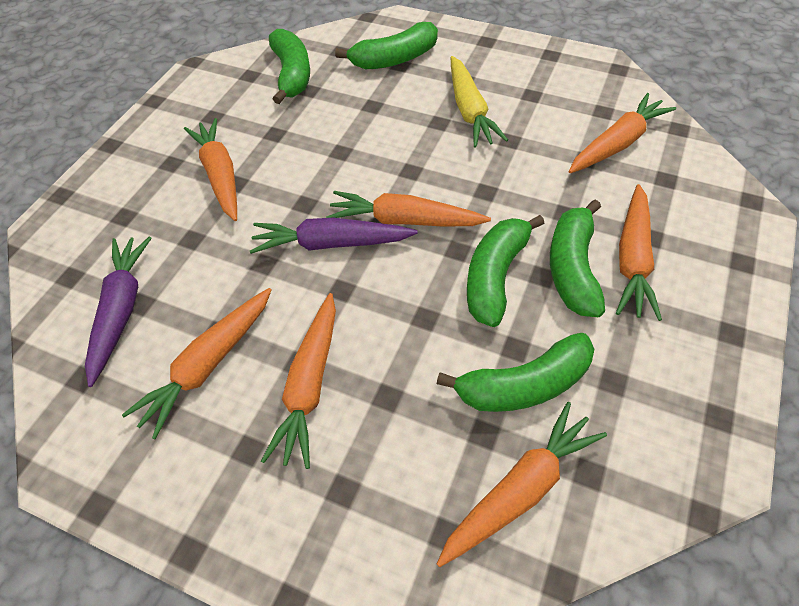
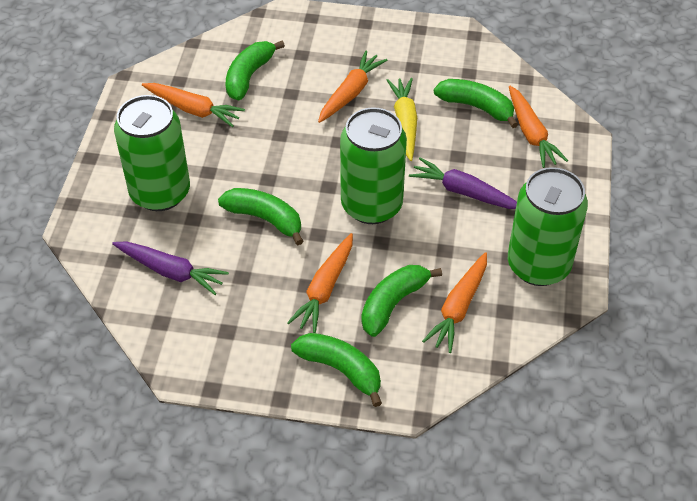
green can: none = 0 -> [114,95,190,211] [340,107,407,224] [508,167,588,286] = 3
orange carrot: [122,288,272,440] [184,118,237,221] [261,293,336,469] [326,191,491,226] [437,402,607,567] [569,93,676,173] [616,184,662,321] = 7 -> [142,83,245,127] [287,233,353,333] [318,51,388,123] [422,252,487,353] [509,86,568,168] = 5

